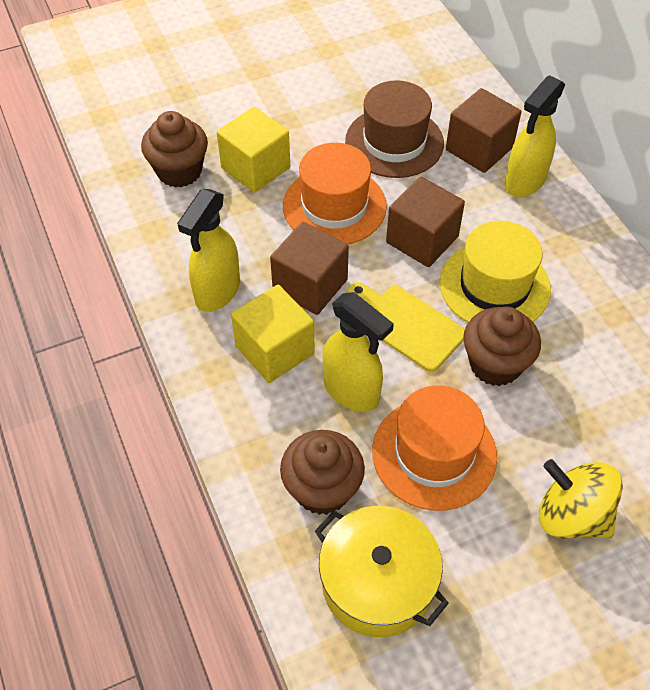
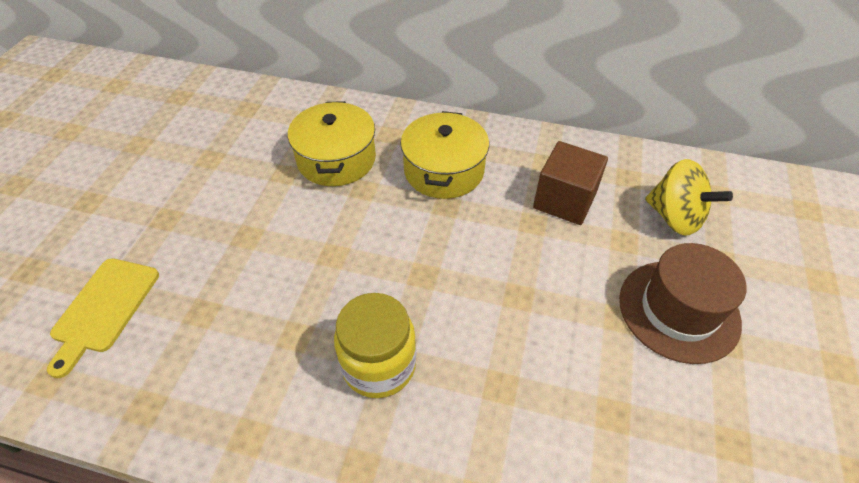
brown cube: [270,222,349,315] [386,177,465,267] [446,88,521,173] = 3 -> [533,141,608,225] = 1
brown cupcake: [141,111,208,188] [280,430,365,515] [463,307,541,386] = 3 -> none = 0
orange hat: [283,143,387,244] [372,385,497,511] = 2 -> none = 0
yellow cube: [217,107,290,193] [231,285,315,383] = 2 -> none = 0
yellow hat: [440,221,551,323] = 1 -> none = 0
yellow jar: none = 0 -> [334,293,416,398] = 1
yellow pot: [315,506,449,637] = 1 -> [288,101,376,186] [400,111,489,199] = 2
yellow spray bottle: [177,189,240,312] [323,292,394,412] [505,75,565,197] = 3 -> none = 0

